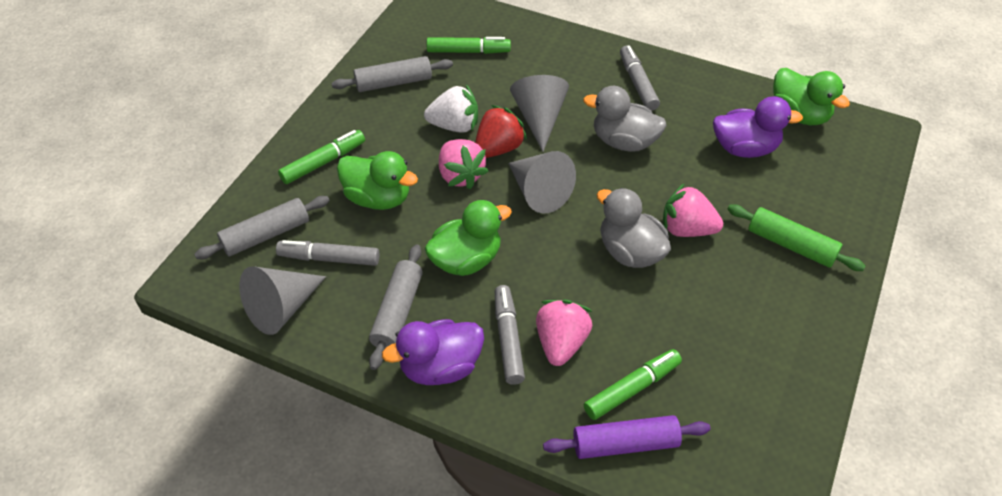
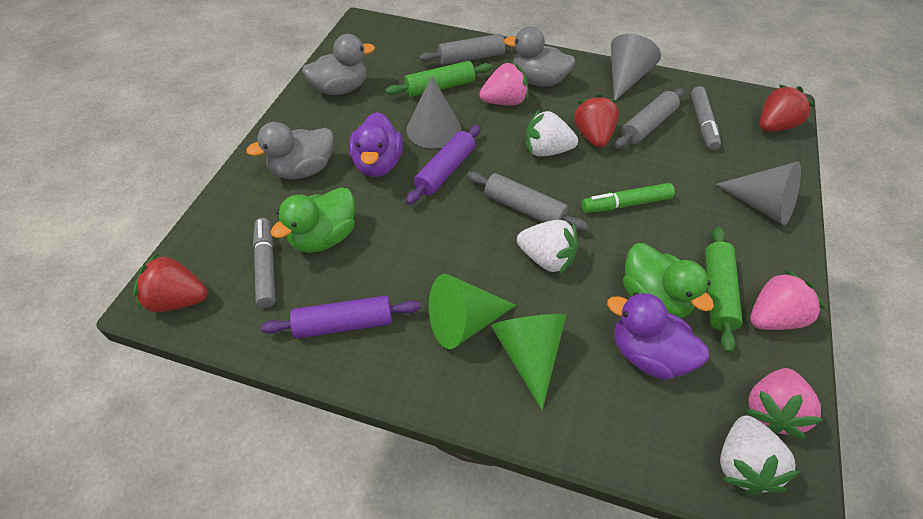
green cone: none = 0 -> [429,274,516,349] [491,314,566,410] = 2
green duck: [337,151,418,210] [425,200,512,276] [773,68,850,125] = 3 -> [270,187,355,253] [623,243,714,318] = 2
green marker: [278,130,365,184] [427,37,511,54] [584,349,682,420] = 3 -> [582,183,675,213] = 1
green rolling pin: [727,204,866,271] = 1 -> [385,61,492,97] [705,226,743,353] = 2
grey duck: [583,86,667,152] [597,188,671,268] = 2 -> [246,122,334,179] [302,34,375,95] [504,26,575,87] = 3
grey marker: [276,240,379,266] [495,285,525,385] [620,45,660,111] = 3 -> [253,218,276,308] [691,86,721,150] = 2
purple rolling pin: [543,415,711,459] = 1 -> [261,296,421,338] [406,125,481,205] = 2
red strawberry: [475,105,527,158] = 1 -> [133,253,208,312] [573,94,619,148] [760,85,814,132] = 3
white strawberry: [424,85,478,133] = 1 -> [517,220,578,275] [525,110,578,157] [720,415,801,495] = 3

